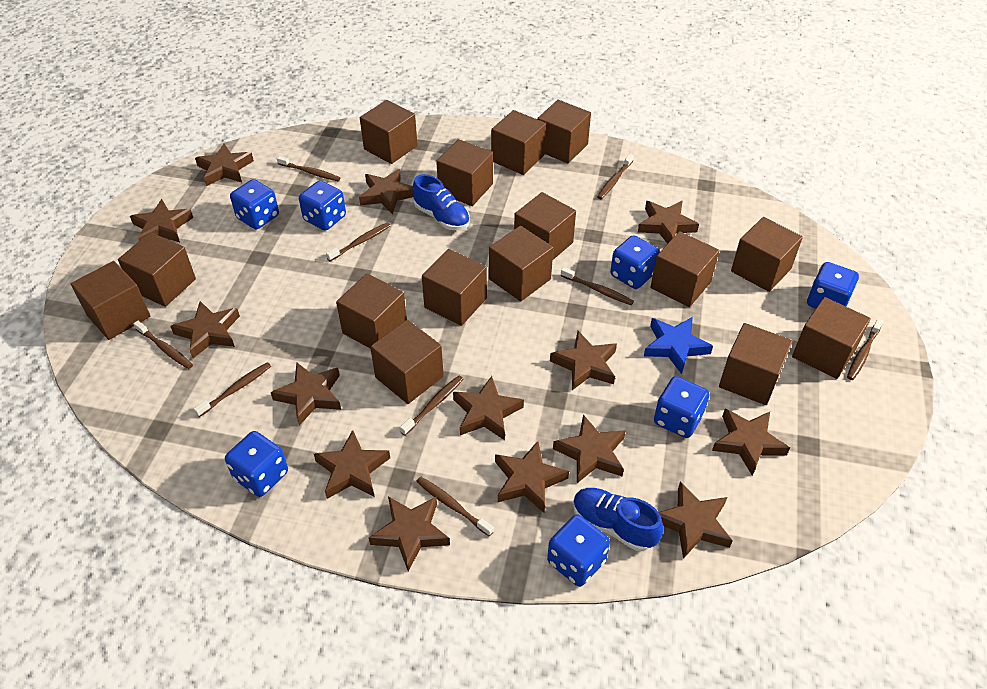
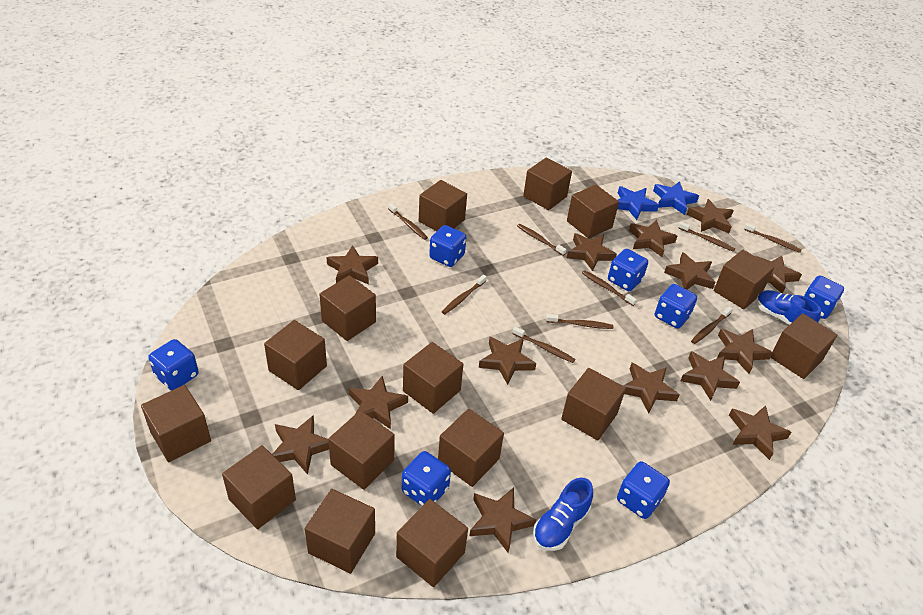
blue star: [644,317,713,374] = 1 -> [617,186,659,220] [653,181,699,215] = 2

